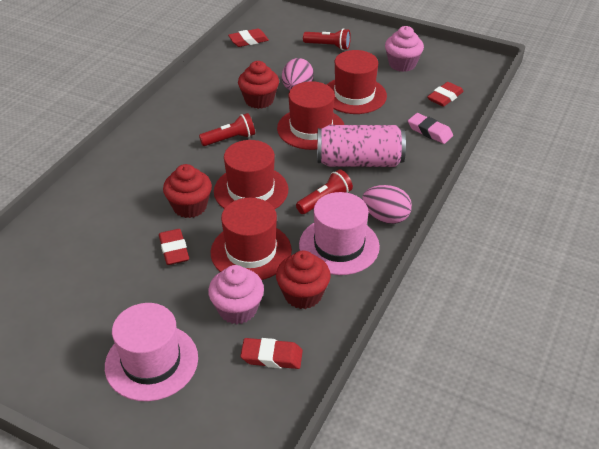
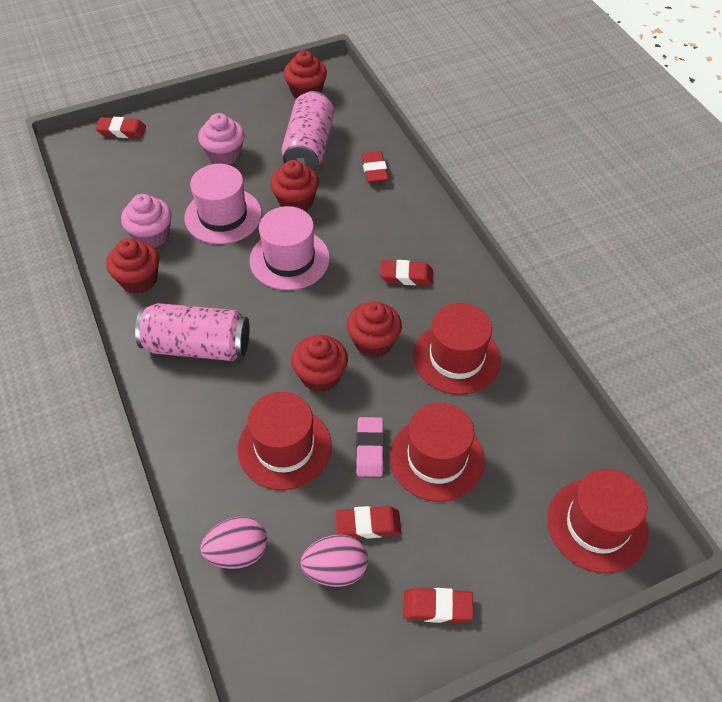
pink can: [317,125,406,167] = 1 -> [135,303,249,361] [282,91,334,172] = 2
red cupcake: [163,164,212,218] [238,61,279,109] [276,251,331,309] = 3 -> [106,238,159,294] [270,160,319,211] [284,51,327,99] [291,335,348,392] [347,301,402,358] = 5
red eraser: [159,229,189,265] [228,29,269,47] [240,338,303,369] [427,82,464,107] = 4 -> [96,117,146,138] [335,506,402,539] [361,151,389,183] [380,260,433,285] [403,588,473,623] = 5
red flashlight: [199,113,255,146] [296,169,353,214] [303,28,351,50] = 3 -> none = 0

